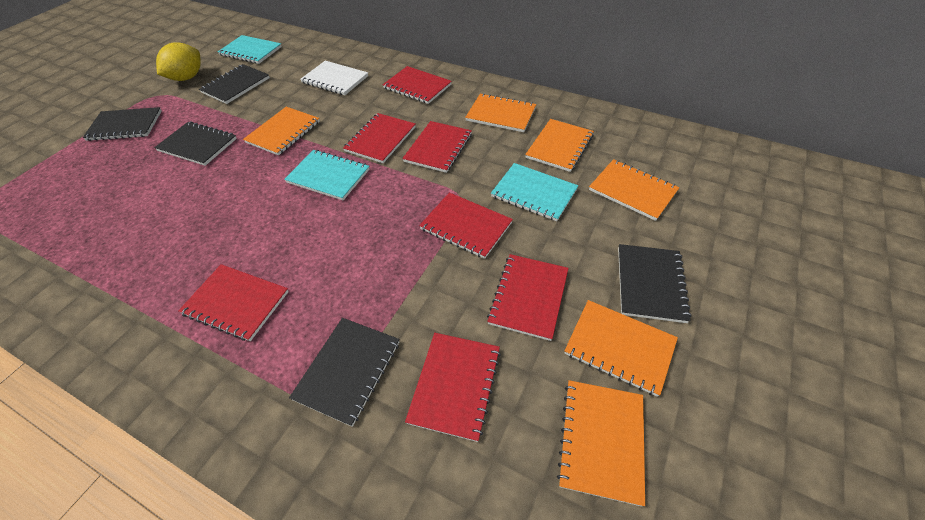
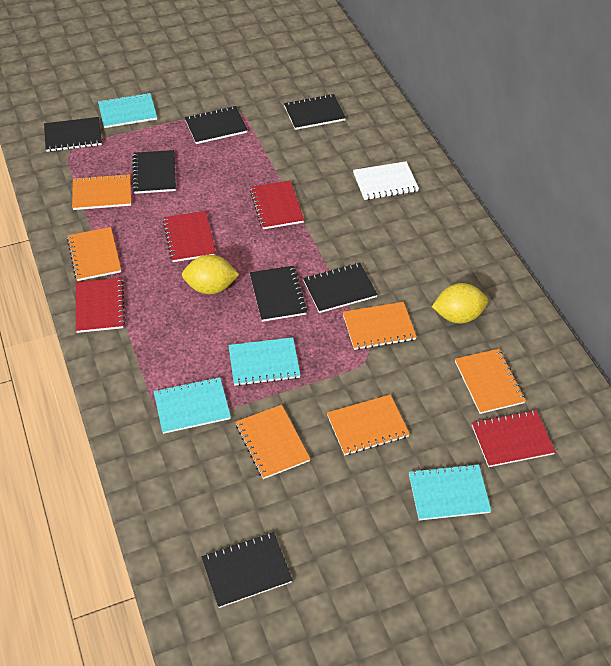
black notebook: [83,107,162,141] [154,122,237,166] [199,64,270,104] [289,318,399,427] [618,244,691,323] = 5 -> [44,117,102,152] [132,150,176,194] [185,106,248,144] [201,532,293,608] [250,266,307,322] [284,94,346,130] [303,263,378,313] = 7
red notebook: [178,264,289,341] [343,113,415,163] [383,66,452,104] [402,121,472,173] [405,333,501,442] [419,192,513,259] [487,254,569,341] = 7 -> [76,278,125,333] [163,211,216,262] [250,181,304,229] [472,410,555,467] = 4
turquoise notebook: [218,35,282,64] [284,150,370,200] [491,163,578,221] = 3 -> [98,93,157,128] [154,377,231,434] [228,337,301,386] [409,464,491,520] = 4
yellow lemon: [156,42,201,81] = 1 -> [182,255,239,294] [432,283,488,324] = 2

